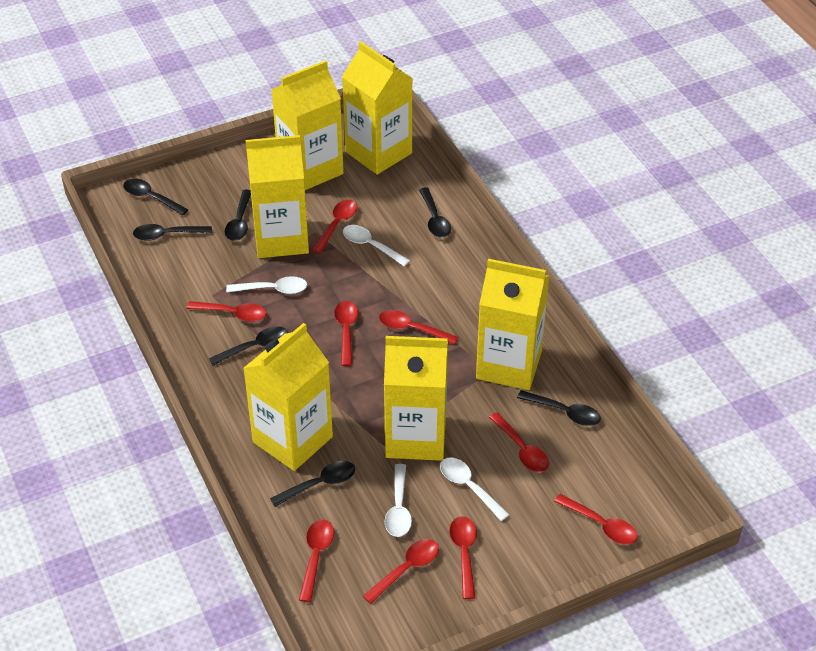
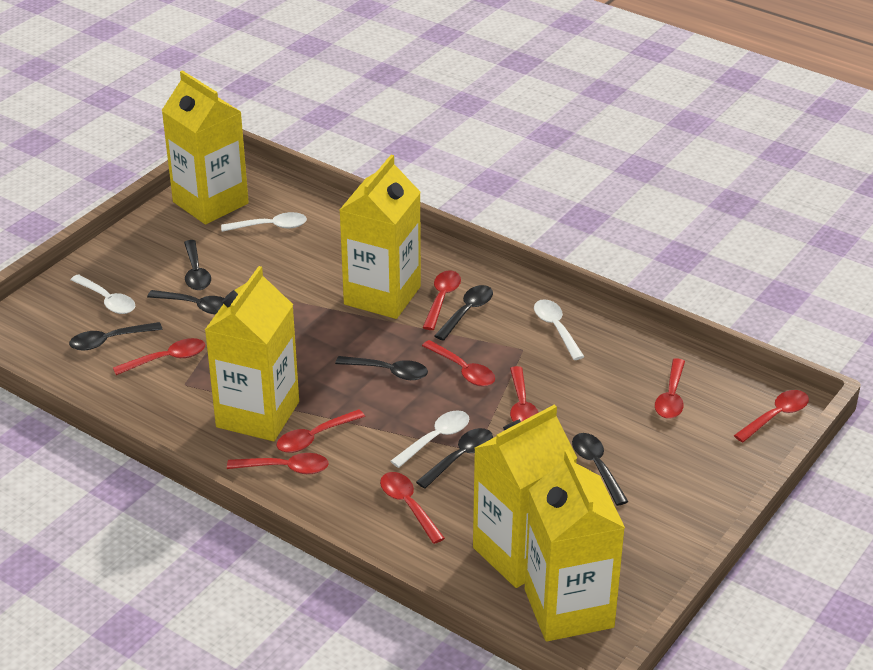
yellow carton: [243,323,333,471] [246,135,309,258] [271,60,344,190] [342,41,413,175] [384,336,448,461] [476,259,549,390] = 6 -> [161,70,249,225] [205,266,299,441] [340,155,421,319] [473,405,577,588] [525,450,625,641] = 5

